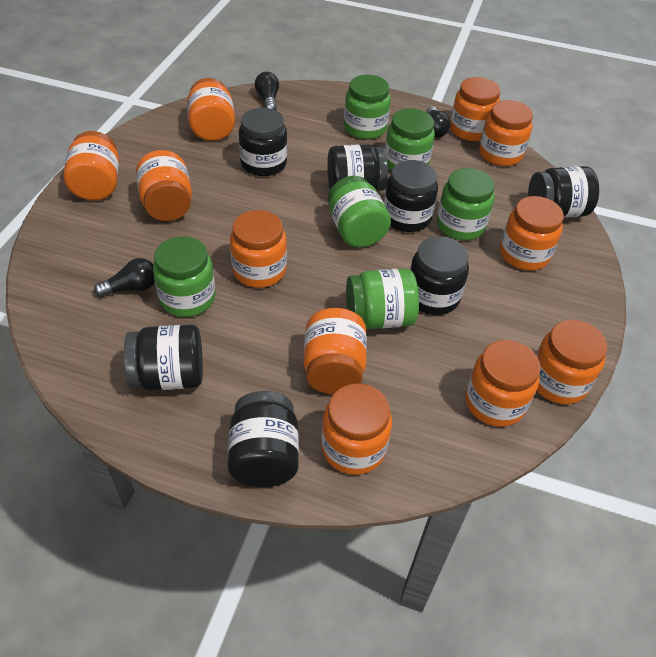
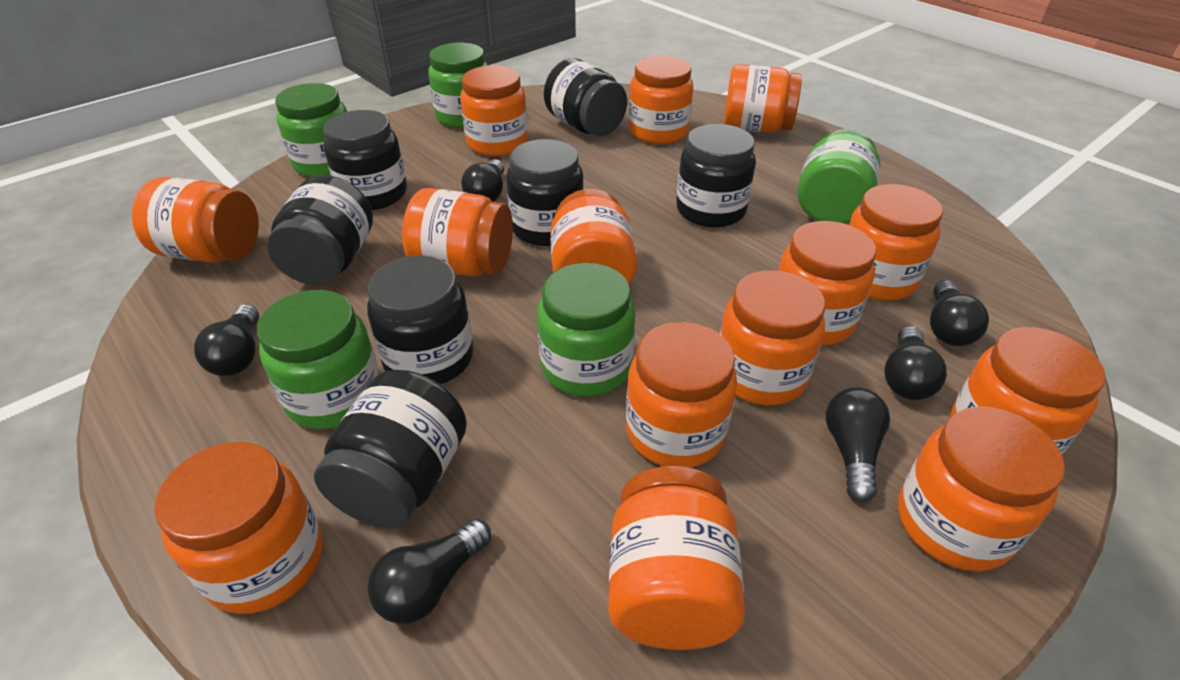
black light bulb: [94,258,155,297] [255,72,279,110] [426,106,451,138] = 3 -> [194,304,259,376] [367,519,491,624] [461,159,504,202] [826,387,890,502] [884,326,947,400] [930,280,989,346] = 6
green jar: [153,236,215,317] [328,176,391,248] [344,75,391,139] [346,268,419,329] [385,108,435,171] [437,168,495,240] = 6 -> [257,290,380,429] [275,83,347,177] [428,43,488,128] [537,263,635,397] [797,129,880,224] = 5
orange jar: [63,131,119,200] [136,150,192,221] [187,78,235,141] [230,210,287,288] [304,308,367,394] [321,383,392,475] [450,77,500,141] [465,340,540,427] [479,100,533,166] [500,196,564,271] [536,320,607,404] = 11 -> [132,177,259,263] [154,442,323,614] [402,188,513,276] [460,66,528,156] [550,189,638,285] [608,466,745,650] [626,322,737,468] [629,56,693,144] [720,270,825,405] [724,64,802,133] [778,221,876,345] [849,184,943,301] [898,406,1065,571] [950,327,1105,454] = 14

